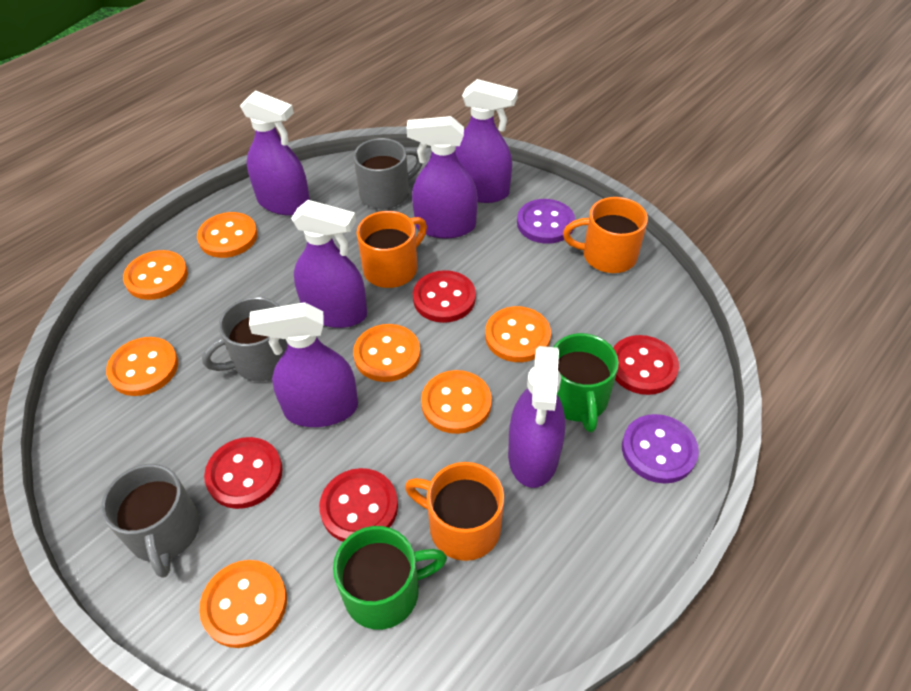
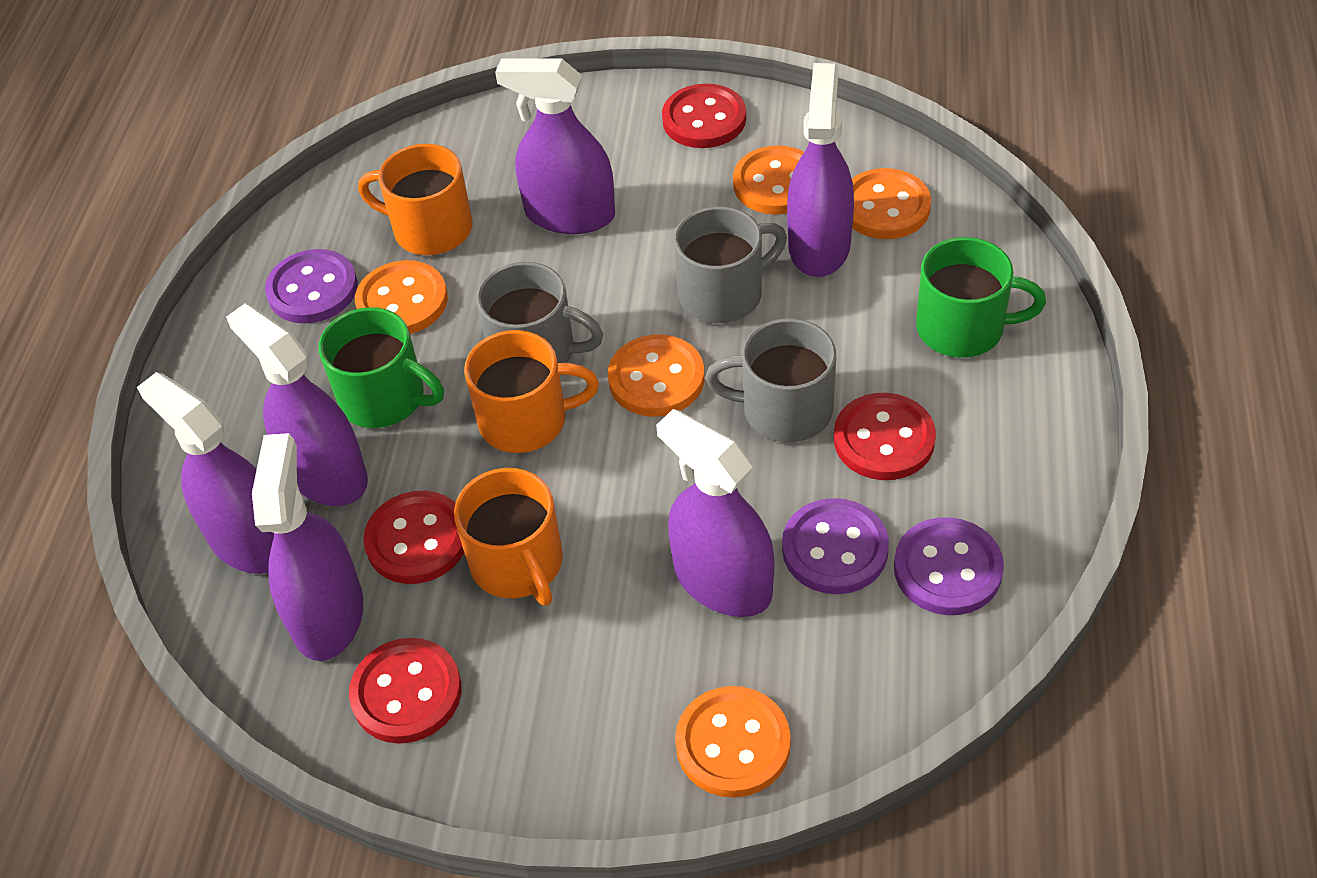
orange button: [106,337,178,396] [123,250,188,300] [197,212,258,258] [199,560,287,648] [353,324,420,382] [421,370,492,434] [485,306,551,362] = 7 -> [355,260,448,334] [608,334,705,417] [675,686,791,798] [733,145,804,215] [852,168,931,239] = 5
purple button: [517,199,575,244] [622,414,699,484] = 2 -> [265,249,358,324] [782,498,889,594] [894,517,1004,615] = 3

